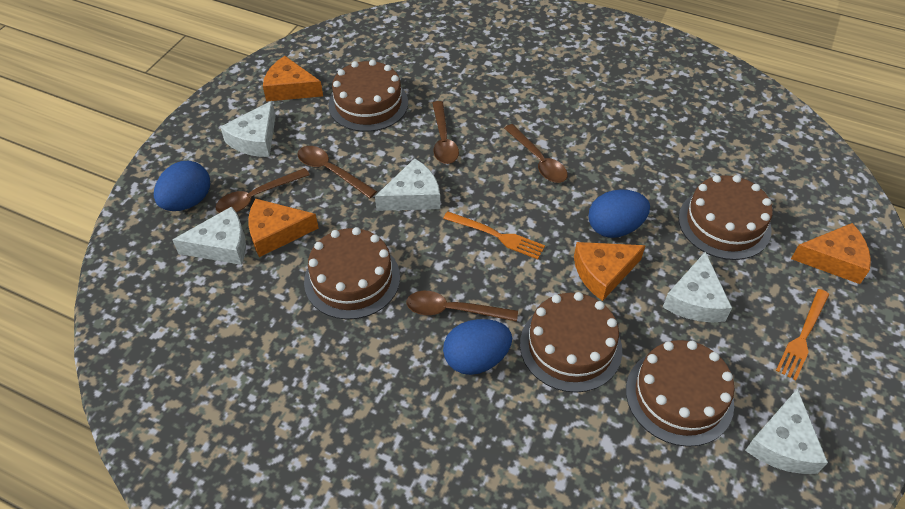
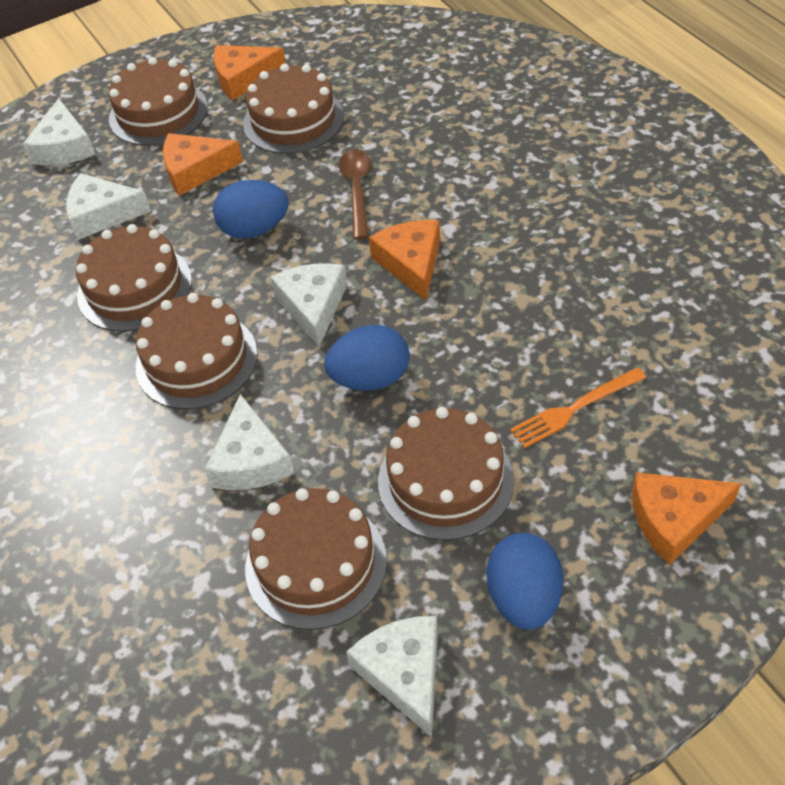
brown cake: [304,227,400,319] [328,59,408,132] [520,292,622,393] [626,340,735,447] [678,175,773,260] = 5 -> [76,224,192,332] [108,57,208,146] [135,293,257,409] [243,64,344,154] [245,488,387,630] [378,407,514,541] = 6
brown spoon: [215,168,310,213] [297,146,377,198] [406,291,518,322] [432,101,459,164] [504,124,568,183] = 5 -> [339,149,371,239] = 1
orange fork: [443,211,545,259] [776,289,829,381] = 2 -> [510,367,646,449] = 1

